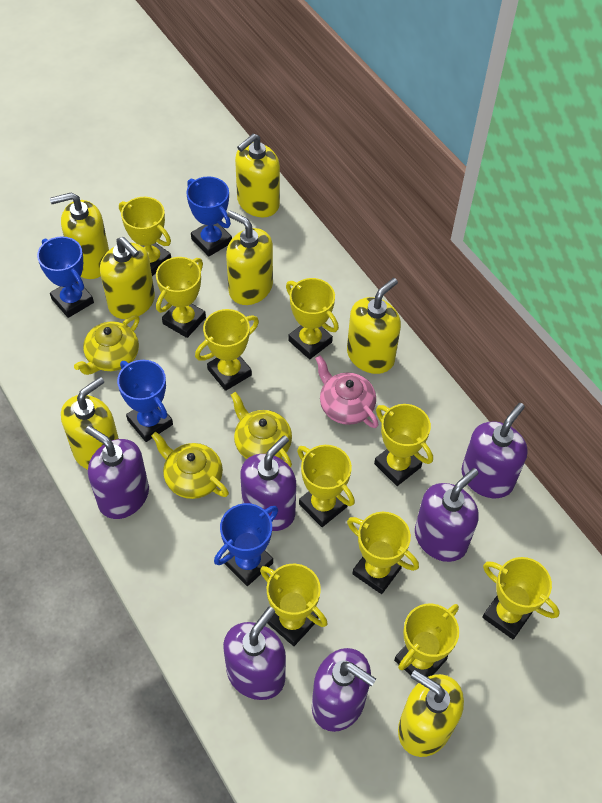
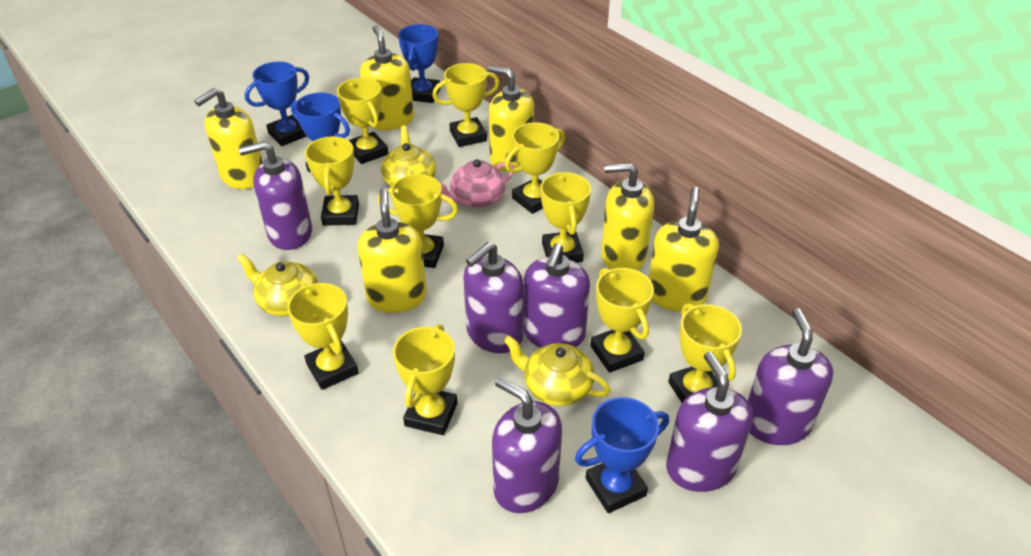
yellow soap dispenser: [50,192,109,279] [61,377,119,470] [100,237,155,319] [226,210,273,305] [235,134,280,217] [347,278,401,374] [398,670,464,757] = 7 -> [194,88,263,189] [357,188,427,313] [360,25,414,130] [488,65,534,171] [601,163,654,271] [649,187,719,312] = 6

